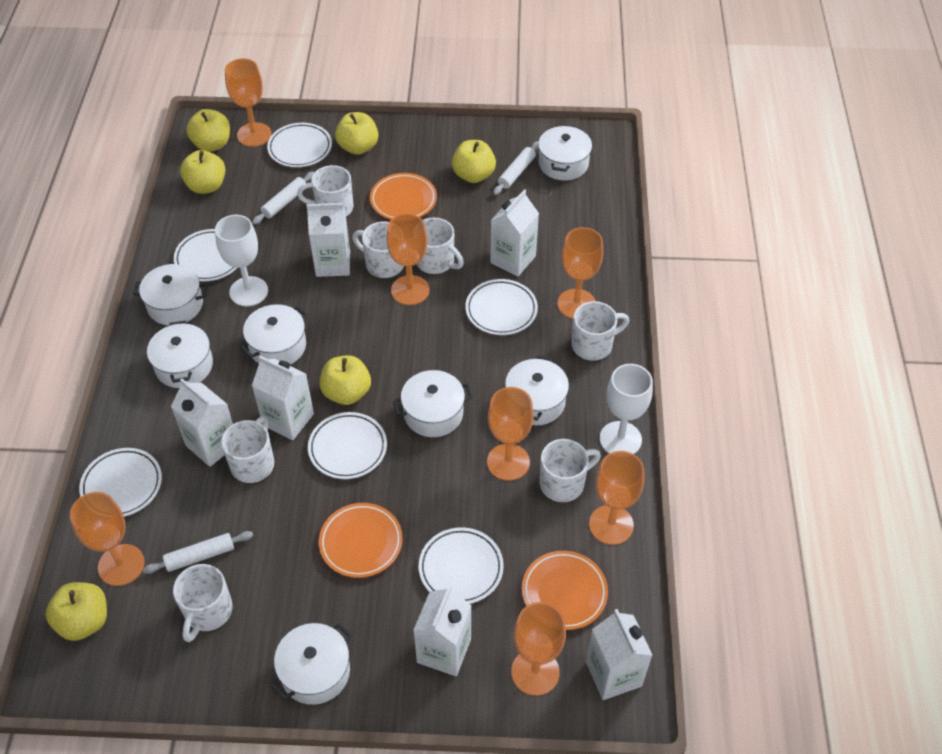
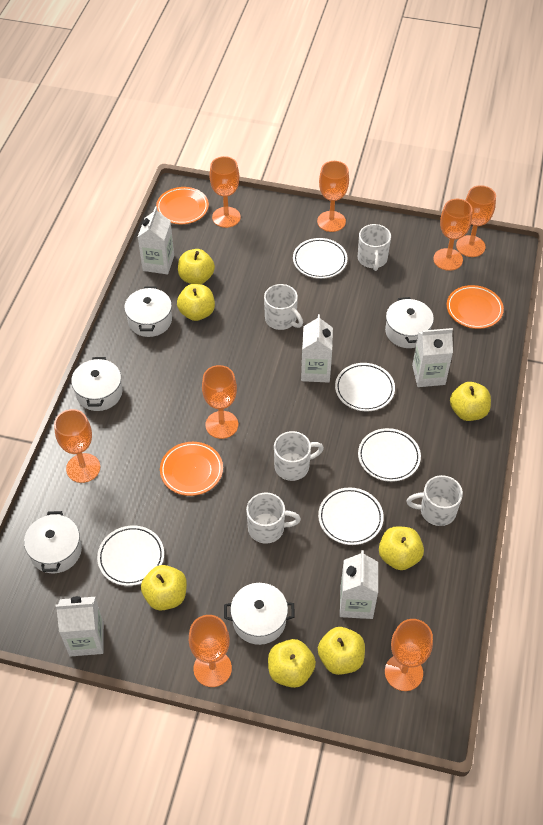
orange goblet: [70,492,145,586] [225,58,272,147] [387,213,429,305] [487,387,534,481] [511,602,566,696] [557,227,603,319] [589,451,645,545] = 7 -> [54,409,100,483] [189,615,232,687] [202,365,238,439] [209,156,241,228] [317,161,349,232] [385,619,433,691] [433,199,472,271] [456,185,496,257] = 8
white carton: [171,379,233,467] [252,356,314,440] [307,203,350,277] [413,585,472,676] [490,189,539,276] [586,609,653,700] = 6 -> [56,596,104,657] [138,206,174,274] [301,314,333,383] [340,550,378,619] [412,328,453,387] = 5
white goblet: [215,215,268,306] [600,364,653,454] = 2 -> none = 0
white mug: [173,564,233,642] [221,416,274,483] [297,165,354,217] [352,221,404,278] [416,218,464,274] [540,439,601,502] [571,301,629,361] = 7 -> [246,492,301,544] [264,284,303,330] [274,431,324,481] [358,224,391,271] [406,475,463,526] = 5
white plate: [79,448,162,517] [174,229,237,281] [267,123,332,167] [308,412,387,479] [419,527,504,604] [465,279,538,335] = 6 -> [97,525,164,586] [293,238,347,279] [318,487,384,545] [335,363,395,411] [358,428,421,482] = 5
white pot: [133,264,208,325] [147,321,213,388] [240,304,308,365] [271,623,352,705] [393,370,473,437] [505,355,569,425] [538,125,592,181] = 7 -> [24,511,82,573] [71,357,122,411] [124,287,172,337] [224,583,295,645] [385,297,434,348] = 5
white rolling pin: [143,531,253,574] [252,171,314,225] [493,141,539,195] = 3 -> none = 0
yellow apple: [46,582,107,641] [180,150,225,194] [186,109,230,152] [320,355,371,405] [335,112,378,155] [452,140,496,183] = 6 -> [141,565,187,610] [177,284,215,321] [178,249,215,284] [268,639,316,688] [318,627,365,675] [379,527,424,570] [450,382,491,421] = 7

